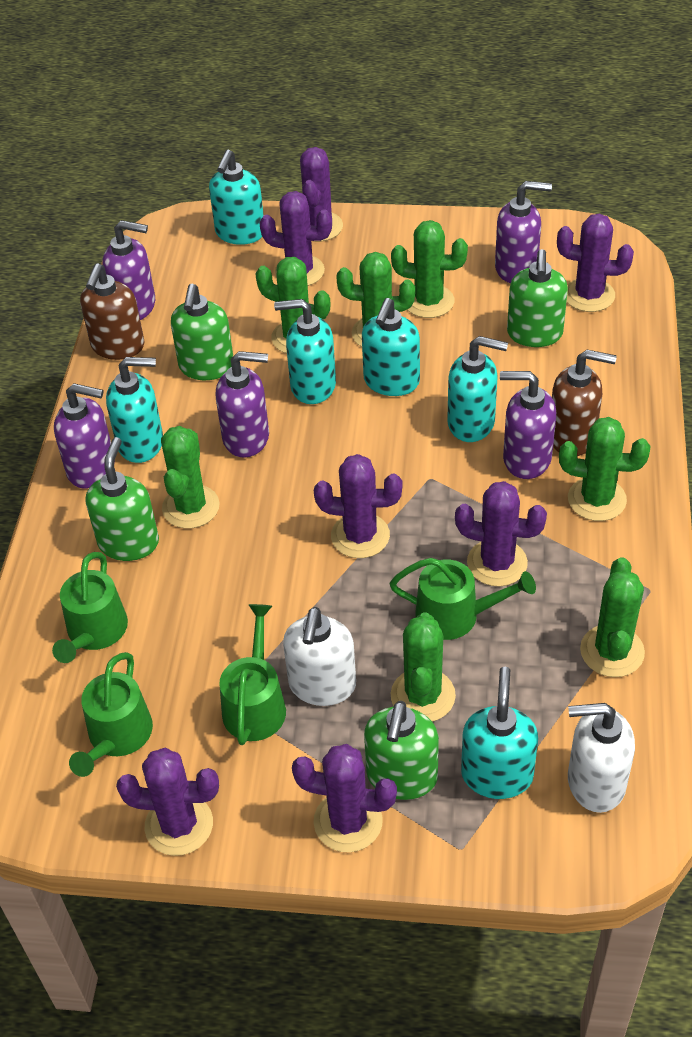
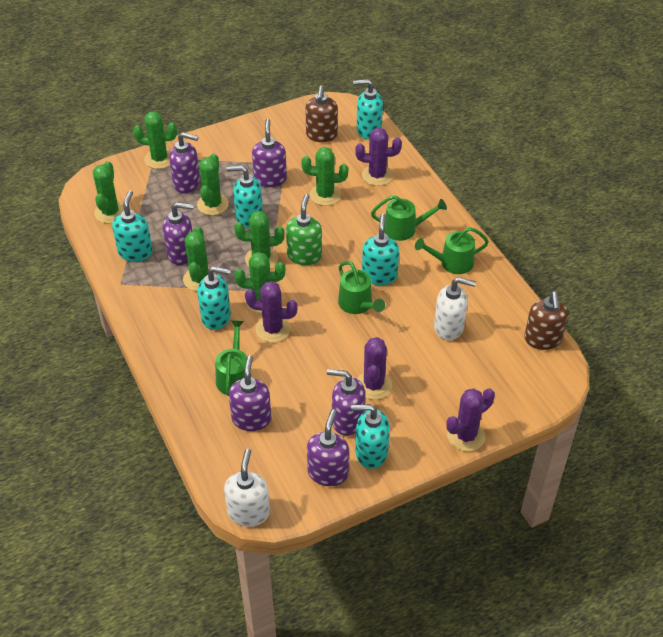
green soap dispenser: [86,437,159,561] [171,284,233,380] [364,701,439,800] [507,249,568,347] = 4 -> [286,194,322,265] = 1
purple cactus: [116,748,219,856] [259,191,332,286] [292,744,397,852] [300,147,343,242] [314,454,402,558] [455,481,547,587] [557,214,634,312] = 7 -> [245,281,298,343] [355,128,402,186] [357,337,392,400] [447,388,495,452] = 4
purple soap dispenser: [54,383,115,489] [102,220,155,320] [216,351,269,458] [495,181,552,283] [500,371,556,479] = 5 -> [163,202,194,265] [169,132,200,193] [229,355,271,431] [252,119,287,187] [307,409,349,486] [327,369,365,436] = 6

